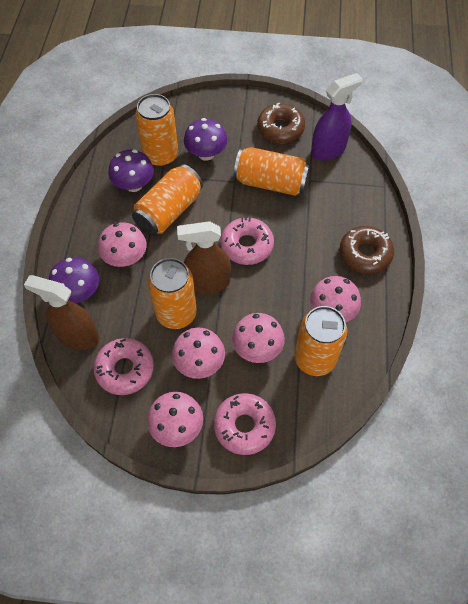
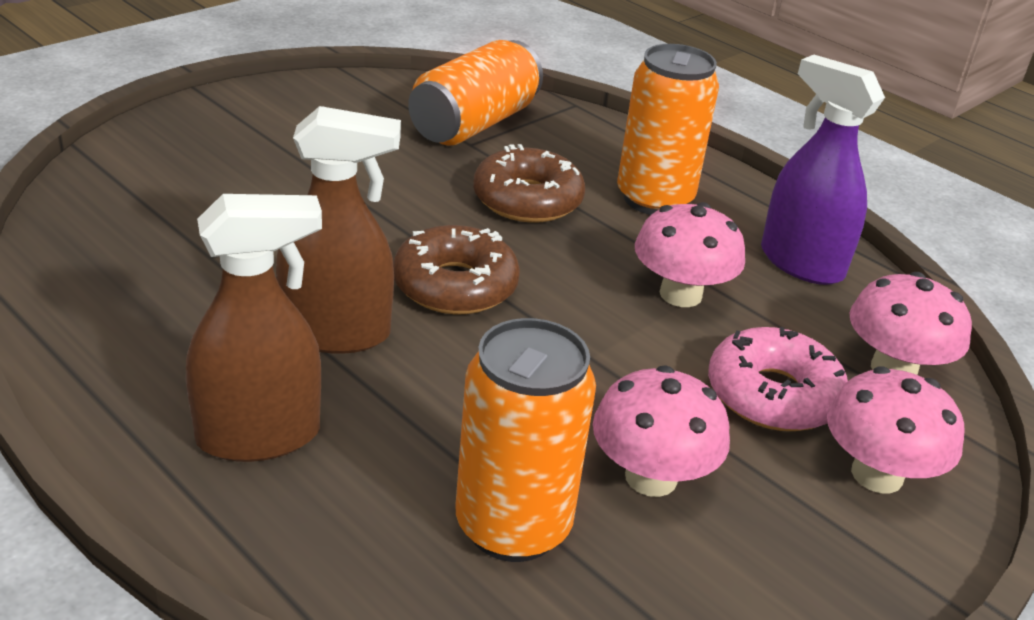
orange can: [132,164,203,236] [135,94,178,167] [148,258,197,329] [234,147,310,196] [294,306,347,376] = 5 -> [408,40,543,146] [455,318,596,562] [617,44,719,215] = 3
pink donut: [93,338,154,395] [214,393,276,455] [221,216,274,265] = 3 -> [708,327,848,431] = 1
pink mushroom: [98,222,147,267] [147,392,203,447] [172,327,225,379] [232,313,285,363] [310,276,361,322] = 5 -> [593,365,730,497] [635,202,745,307] [827,366,964,493] [850,272,972,375] = 4
purple mushroom: [49,257,99,303] [109,150,154,192] [184,118,227,161] = 3 -> none = 0

